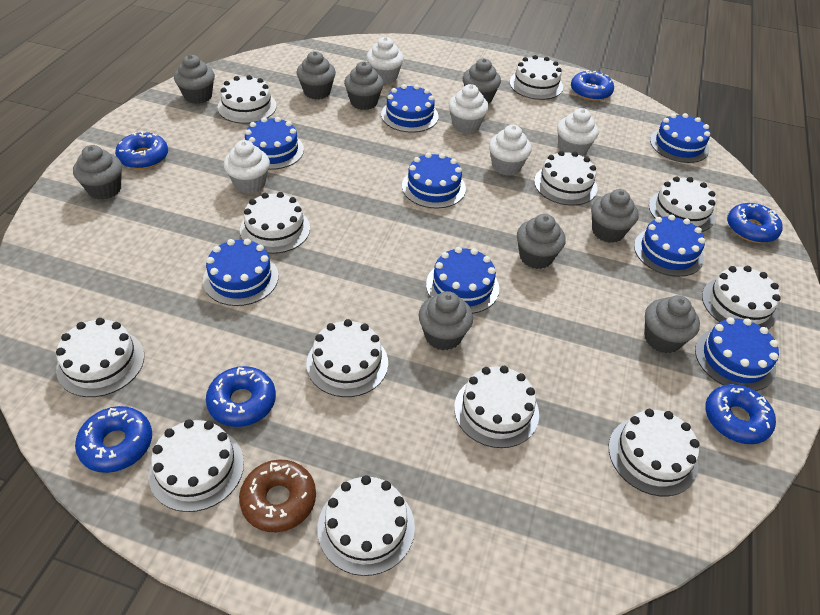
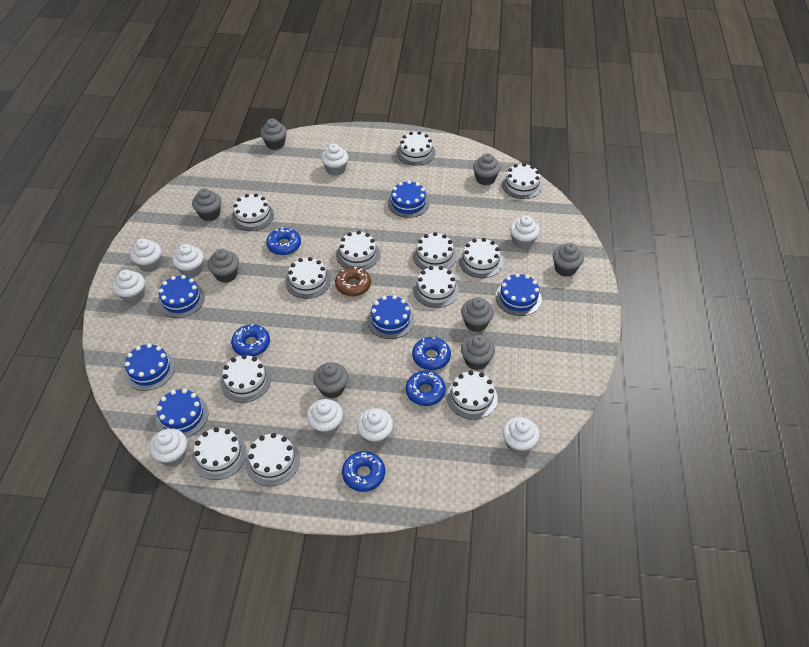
blue cake: [203,239,279,306] [245,117,304,170] [381,84,439,133] [402,153,466,208] [426,247,499,314] [634,215,705,277] [650,113,710,163] [695,317,779,391] = 8 -> [124,343,175,391] [156,389,208,437] [158,275,205,318] [367,295,414,339] [388,180,429,218] [495,273,542,316] = 6
blue donut: [75,406,152,473] [115,132,168,169] [206,366,276,427] [571,70,614,101] [705,384,776,444] [727,203,783,243] = 6 -> [231,324,270,356] [266,228,301,255] [342,451,385,492] [406,371,446,406] [412,337,451,370] = 5
grey cupcake: [73,145,122,200] [174,55,215,104] [297,51,336,99] [344,62,384,110] [419,291,473,350] [463,58,501,104] [517,214,566,269] [591,189,639,243] [644,295,700,353] = 9 -> [192,188,221,221] [208,249,239,283] [260,118,287,150] [313,362,348,398] [461,297,494,332] [461,335,495,370] [473,153,501,186] [553,243,584,277] = 8
white cupcake: [224,140,270,194] [366,37,404,84] [449,84,489,134] [489,125,532,176] [557,108,599,156] = 5 -> [112,270,145,304] [130,238,161,272] [149,428,187,467] [172,244,204,278] [307,399,343,436] [321,144,349,176] [357,408,393,446] [503,417,540,455] [510,216,540,249] = 9

